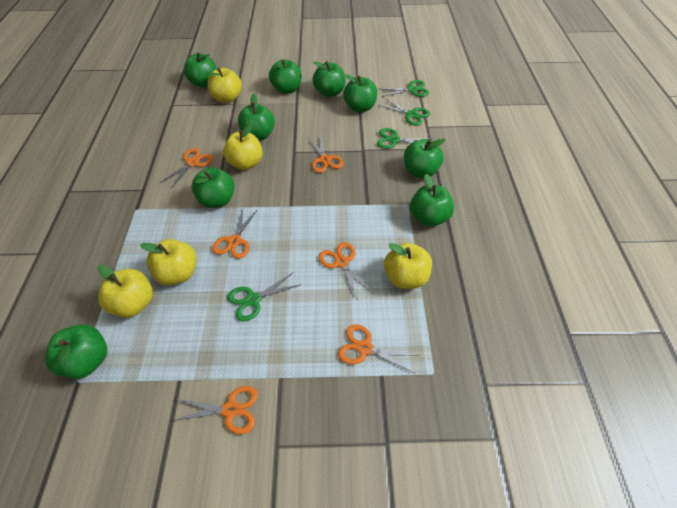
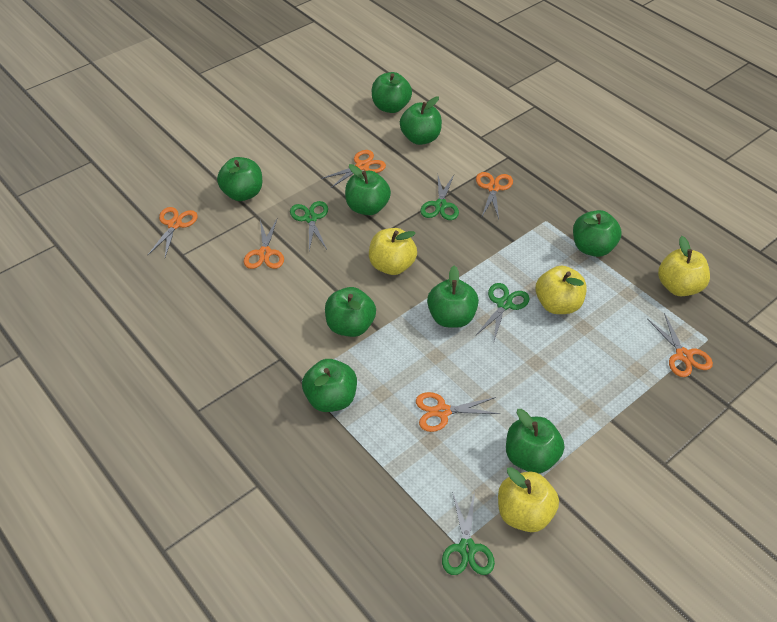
yellow apple: [97,265,153,318] [140,239,197,285] [208,68,242,103] [223,122,263,170] [384,243,432,289] = 5 -> [369,228,417,275] [498,467,559,532] [536,266,587,314] [658,236,710,296] = 4

